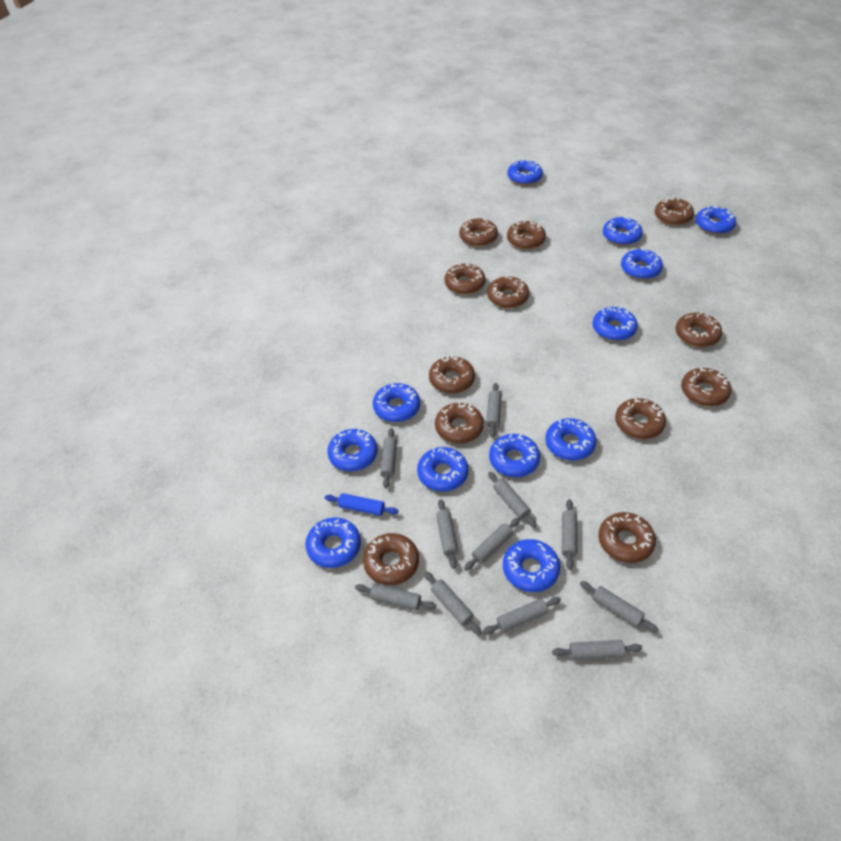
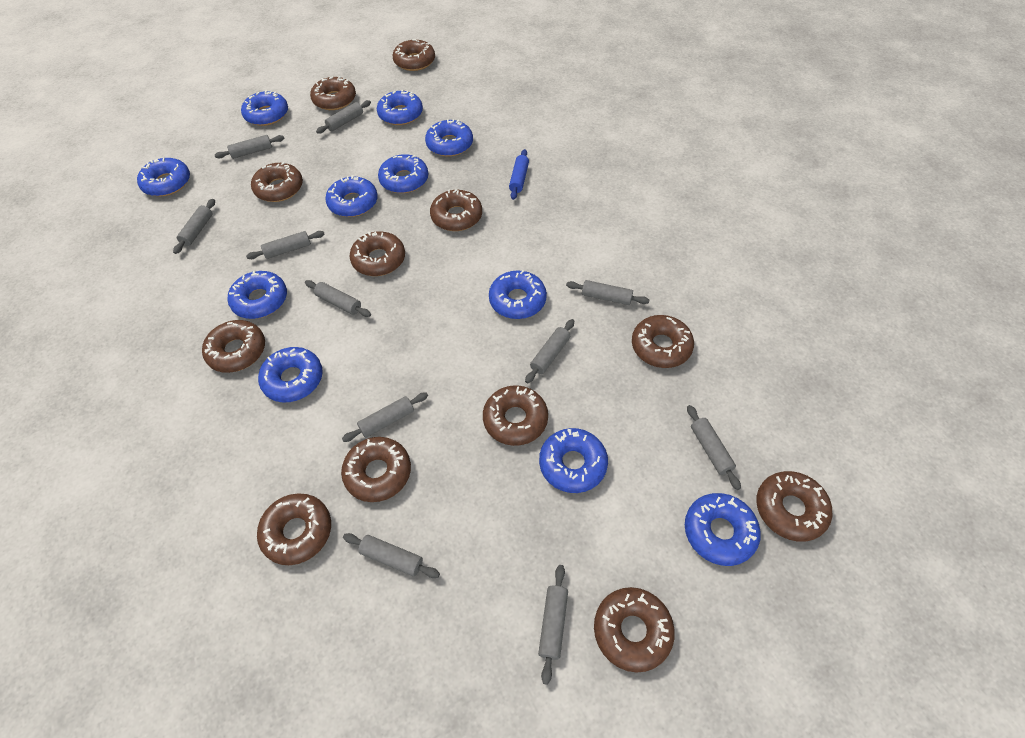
blue donut: [305,517,361,568] [327,429,377,471] [373,383,420,422] [417,447,469,491] [489,434,540,477] [503,539,560,592] [507,159,543,185] [545,418,596,460] [593,307,638,341] [603,217,643,246] [621,249,663,279] [696,205,736,234] = 12 -> [137,158,190,196] [228,271,287,319] [241,90,288,126] [258,347,323,402] [325,175,378,217] [377,90,423,125] [378,154,428,193] [425,119,473,157] [489,270,547,319] [539,428,608,493] [685,493,761,566] = 11

